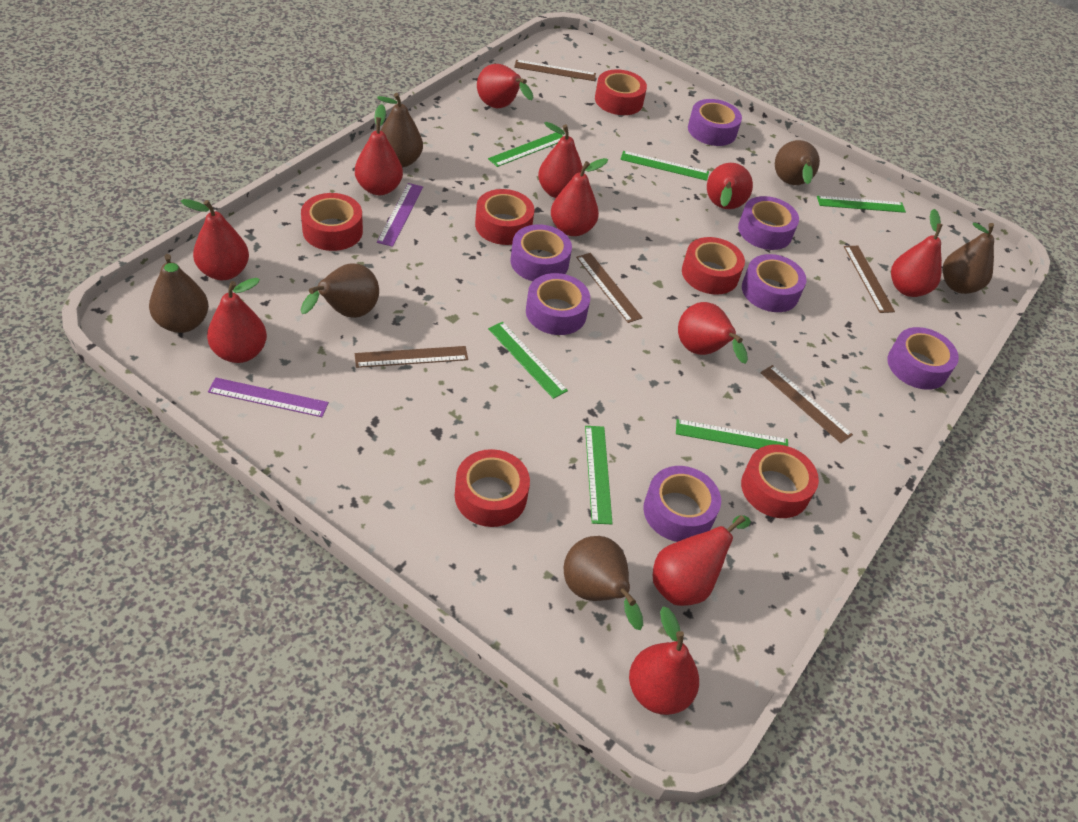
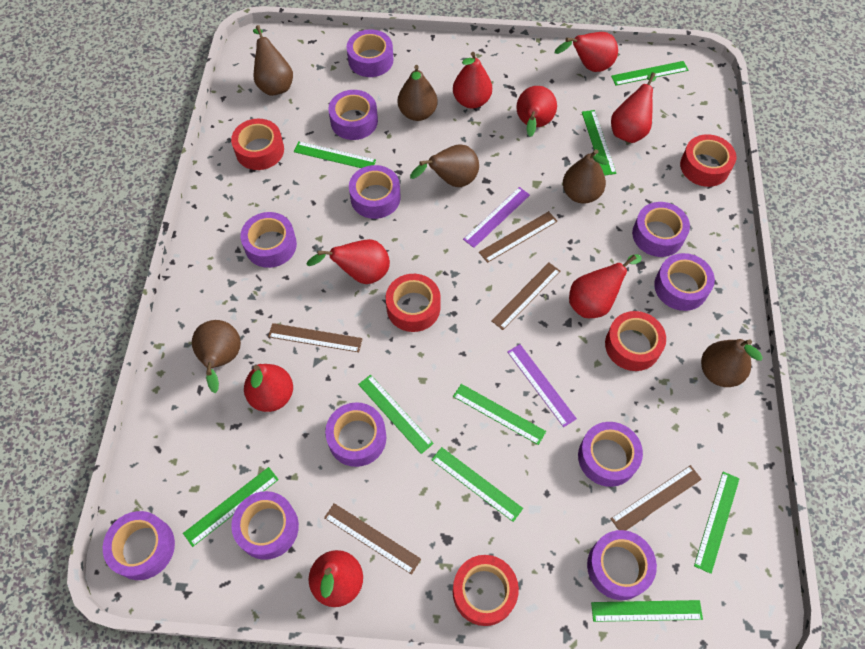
green ruler: [488,132,563,167] [488,322,568,399] [585,426,613,524] [620,151,709,181] [676,419,788,449] [817,196,906,213] = 6 -> [183,467,279,547] [294,141,376,168] [358,375,434,454] [431,447,523,522] [453,384,546,445] [582,110,616,176] [591,600,703,622] [611,61,688,86] [694,472,740,574] = 9
purple tape: [510,224,572,281] [526,273,590,335] [643,466,721,542] [688,99,742,146] [738,196,799,250] [742,254,807,312] [887,327,959,390] = 7 -> [103,511,175,580] [231,491,299,560] [240,212,297,268] [325,402,386,467] [328,90,378,140] [347,29,393,77] [349,165,401,219] [578,422,643,487] [587,530,657,600] [632,202,690,257] [654,253,715,311] = 11
red pear: [181,199,249,280] [207,278,267,363] [355,104,403,195] [477,64,534,108] [538,122,583,198] [551,158,608,236] [629,607,699,715] [653,515,751,606] [678,302,748,364] [707,163,753,209] [891,209,943,297] = 11 -> [244,364,293,412] [306,239,390,284] [309,550,363,607] [453,52,492,109] [516,86,557,137] [555,32,618,72] [569,254,642,318] [611,72,656,143] = 8
red tape: [301,193,363,251] [455,449,530,527] [475,189,534,245] [595,69,647,115] [682,237,745,295] [741,444,819,518] = 6 -> [231,119,284,170] [386,274,441,332] [453,555,519,626] [605,311,666,371] [680,134,736,187] = 5

